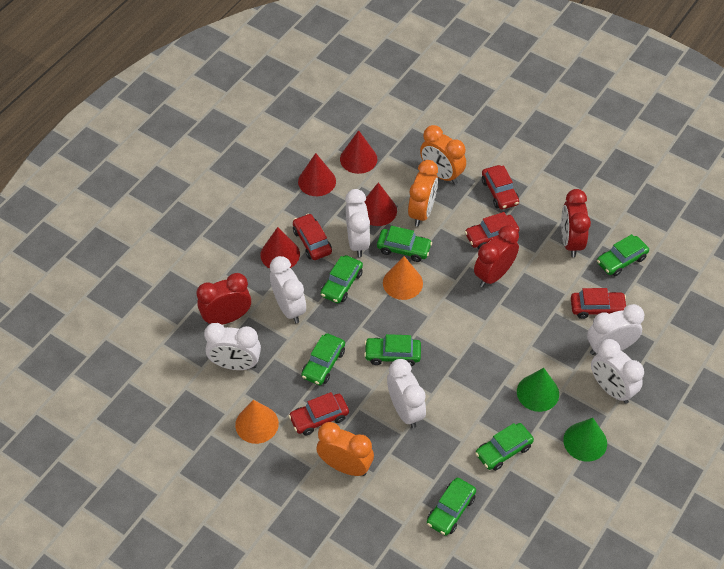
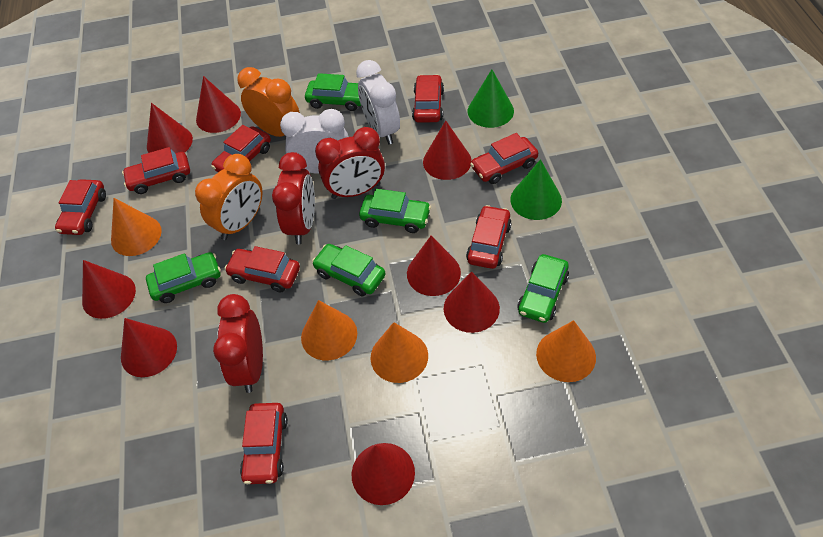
green car: [301,333,345,385] [321,255,363,303] [364,334,421,366] [377,226,432,262] [427,478,476,536] [475,423,534,471] [597,234,649,276] = 7 -> [146,252,221,303] [305,73,361,111] [312,244,386,296] [359,189,431,233] [517,254,569,323] = 5
orange clock: [317,422,374,476] [408,160,438,227] [420,125,466,184] = 3 -> [195,154,262,240] [237,67,300,137] = 2
orange cone: [235,400,279,444] [383,256,423,300] = 2 -> [111,198,162,256] [301,300,357,361] [370,322,428,383] [536,320,596,382] = 4
red car: [289,392,349,435] [293,213,332,260] [465,212,519,249] [482,165,519,210] [571,288,626,319] = 5 -> [55,179,106,235] [122,147,190,194] [211,125,271,172] [224,246,300,292] [240,403,288,484] [412,74,444,123] [466,205,512,269] [470,133,538,184] = 8
red cone: [260,227,300,269] [298,153,336,196] [340,130,377,174] [364,183,397,226] = 4 -> [82,260,136,319] [121,318,177,377] [147,103,193,153] [196,76,241,133] [351,443,415,505] [407,236,461,296] [423,121,472,180] [443,271,500,333] = 8
white clock: [204,323,261,370] [270,256,306,323] [345,189,370,257] [387,359,426,428] [587,304,644,355] [591,339,644,404] = 6 -> [280,109,349,174] [356,60,400,145] = 2

